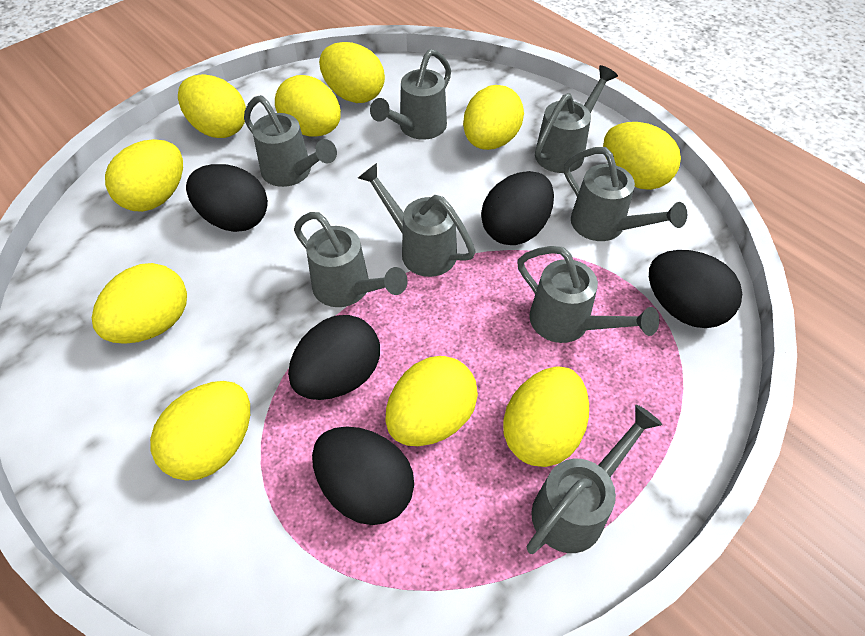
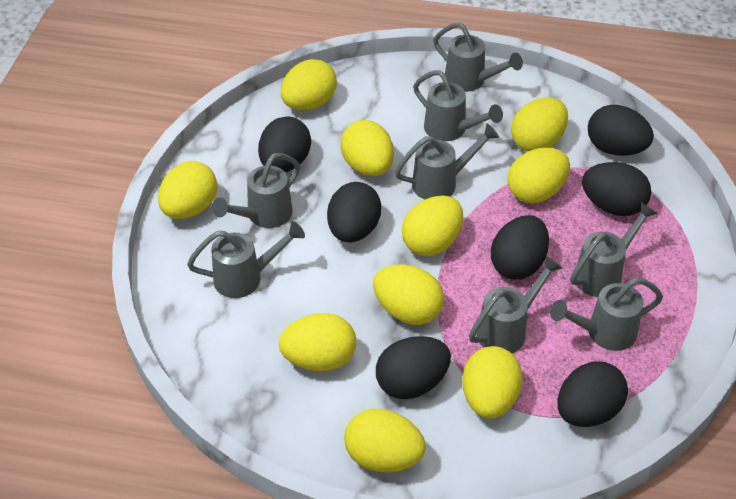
black egg: [186,164,268,232] [288,315,380,400] [312,426,414,525] [481,171,554,245] [649,250,742,328] = 5 -> [258,116,311,172] [327,182,381,243] [376,336,451,399] [491,215,549,279] [557,361,628,427] [582,162,651,216] [588,105,654,156] = 7

